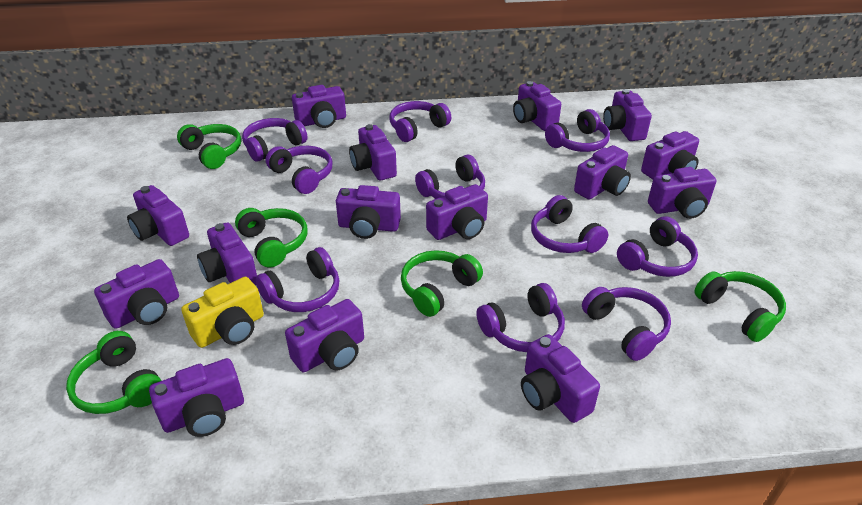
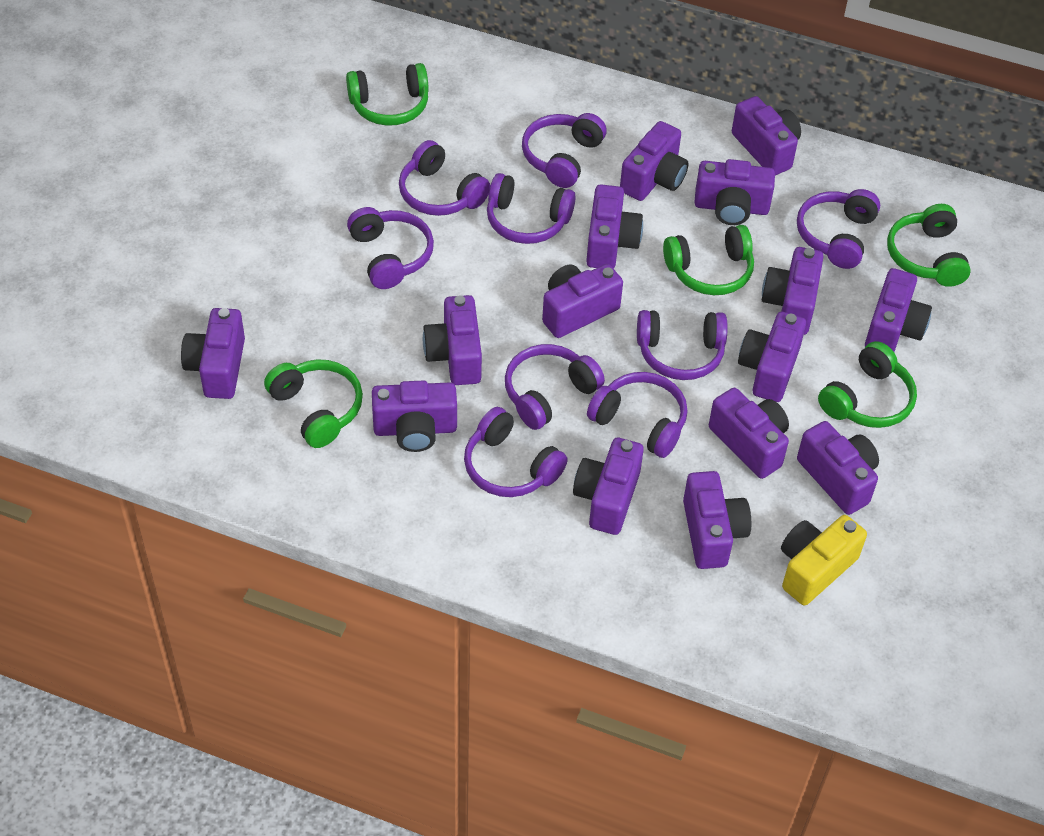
purple headphones: [242,118,307,162] [255,247,339,312] [266,146,333,194] [389,101,451,142] [415,154,485,199] [476,283,565,352] [531,195,608,253] [545,109,610,152] [582,287,671,361] [617,216,698,277] = 10 -> [347,207,434,289] [399,140,491,216] [464,407,568,497] [487,173,576,244] [505,344,605,430] [522,113,607,188] [587,372,687,458] [637,310,727,380] [797,189,880,269] = 9

